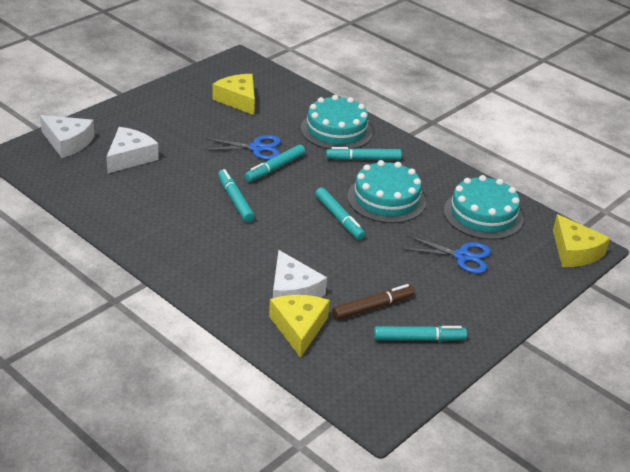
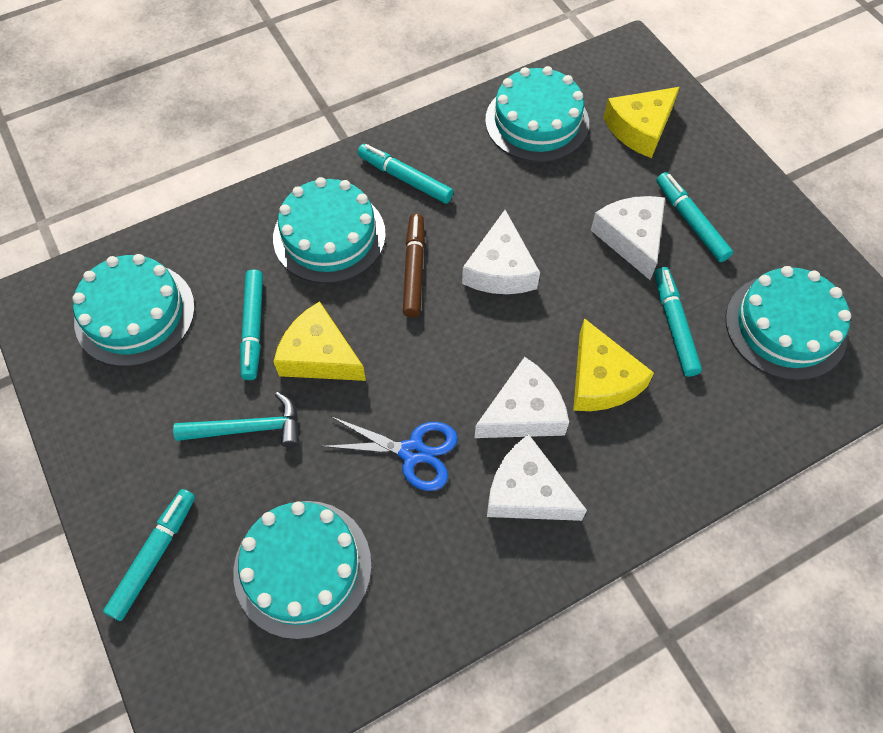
blue scissors: [203,135,281,160] [403,235,491,274] = 2 -> [321,417,458,491] = 1
turquoise cake: [301,95,373,149] [347,160,426,223] [444,175,524,240] = 3 -> [72,254,195,367] [233,501,372,639] [273,177,386,283] [485,66,589,162] [726,266,851,381] = 5
turquoise hammer: none = 0 -> [173,392,300,448] = 1
white cheese: [40,115,94,158] [106,127,159,173] [273,250,327,298] = 3 -> [462,210,540,294] [475,357,569,438] [487,434,587,521] [591,196,665,280] = 4

